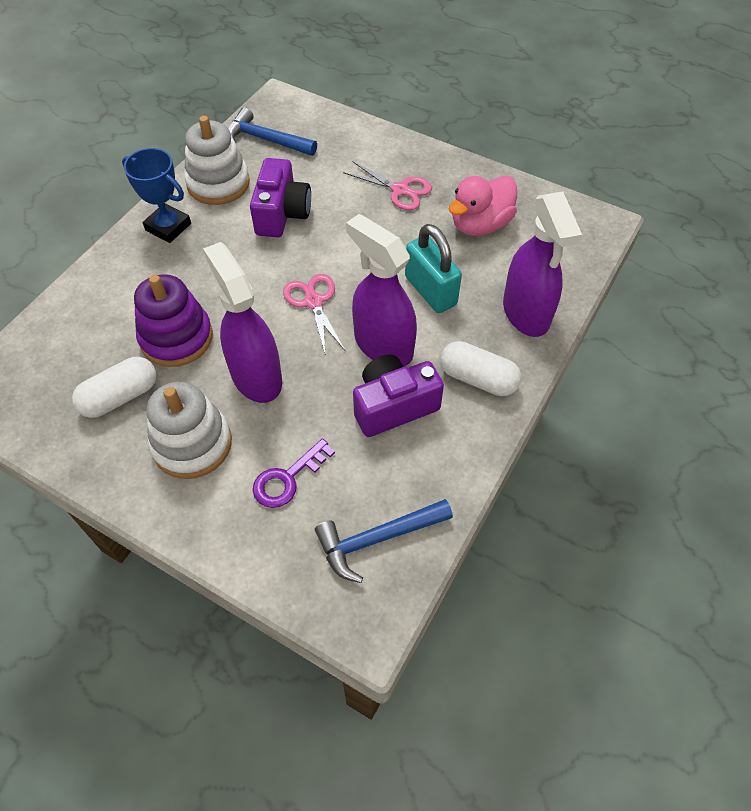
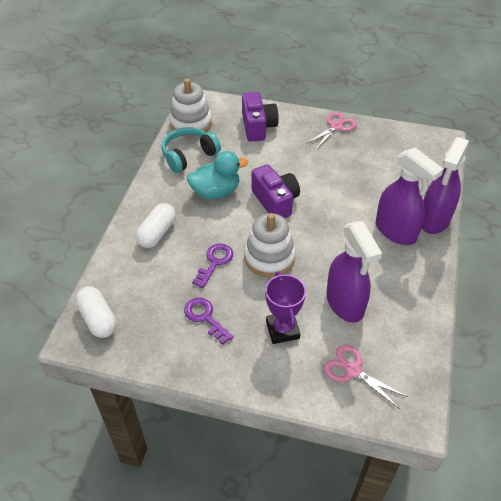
blue hammer: [228,107,317,156] [315,499,453,583] = 2 -> none = 0
blue trophy: [122,148,191,243] = 1 -> none = 0
pink duck: [448,176,517,236] = 1 -> none = 0
purple key: [253,439,335,508] = 1 -> [184,298,234,345] [192,243,233,288] = 2
purple stacking toy: [134,274,213,367] = 1 -> none = 0
purple trophy: none = 0 -> [265,272,306,344] = 1
turquoise duck: none = 0 -> [187,151,248,199] = 1
turquoise headphones: none = 0 -> [161,127,221,173] = 1
turquoise padlock: [405,224,462,313] = 1 -> none = 0

